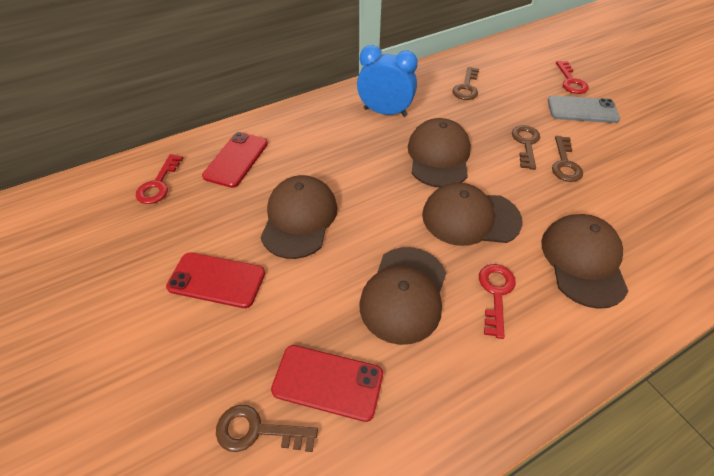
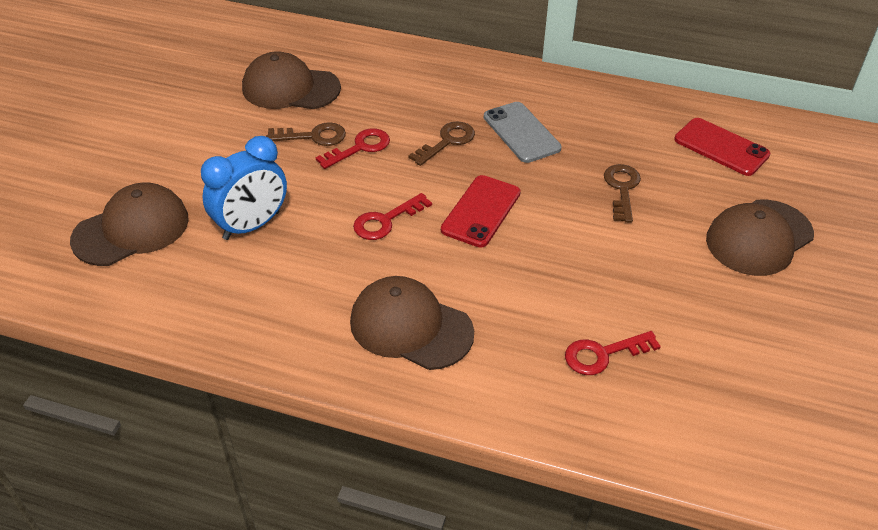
brown cap: [260,175,338,259] [359,247,446,345] [408,118,471,188] [422,183,522,246] [541,214,628,309] = 5 -> [70,183,189,266] [242,51,341,109] [350,276,474,370] [706,199,814,276] = 4
brown key: [216,405,318,452] [452,67,479,100] [512,125,540,170] [552,136,583,182] = 4 -> [266,122,346,146] [409,121,475,166] [604,164,641,222] = 3
red phone: [166,252,265,308] [202,132,268,188] [271,345,383,422] = 3 -> [441,175,521,248] [674,118,770,176] = 2

